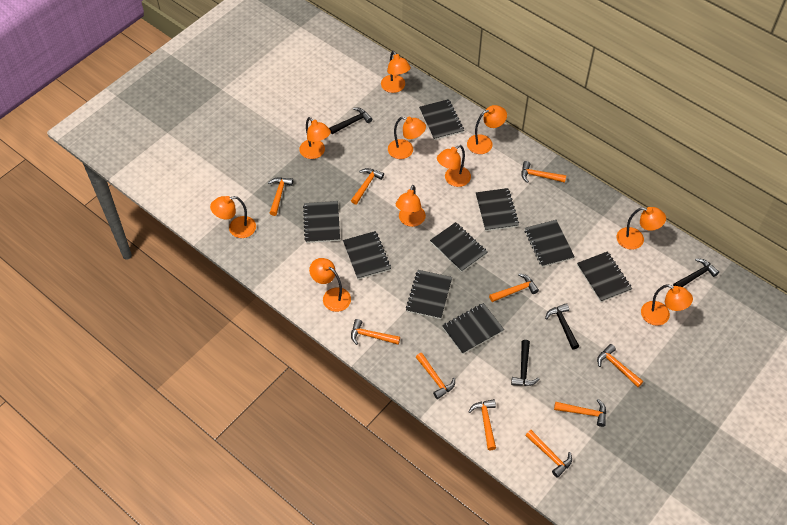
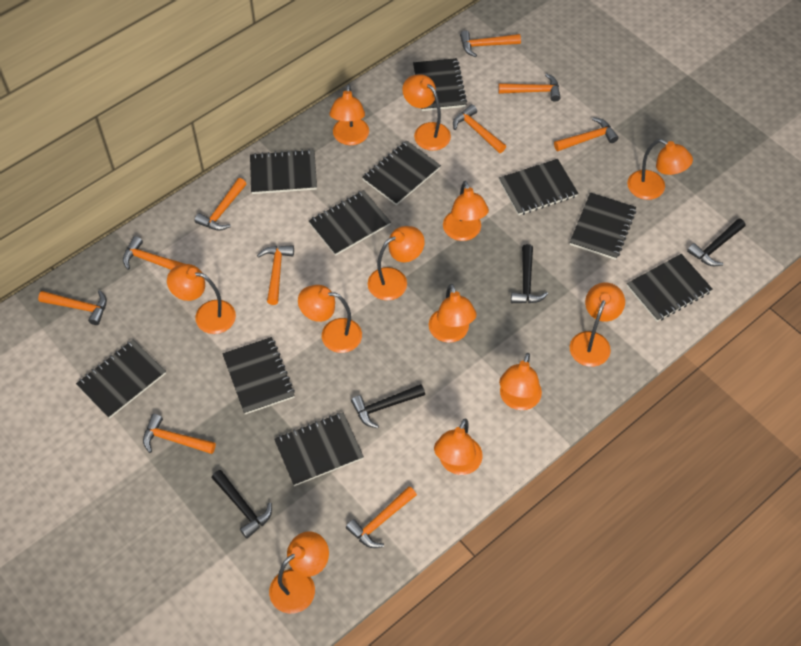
black notebook: [303,201,340,243] [343,231,391,279] [406,270,452,319] [419,99,464,140] [430,222,487,272] [442,303,504,354] [476,188,519,231] [525,220,574,267] [577,251,632,302] = 9 -> [76,340,166,419] [222,337,295,414] [250,149,317,194] [274,412,364,486] [309,190,391,256] [362,140,441,205] [413,58,467,111] [499,159,579,215] [570,192,636,260] [627,254,713,322] = 10
orange lamp: [210,196,256,238] [299,117,331,159] [309,258,351,312] [381,51,411,93] [388,117,426,159] [396,185,426,227] [437,145,471,187] [467,105,507,154] [617,207,666,250] [641,284,693,326] = 10 -> [167,264,236,334] [269,531,329,614] [298,285,362,353] [330,84,369,145] [368,226,425,301] [402,74,451,151] [429,284,477,343] [434,418,483,475] [443,181,489,241] [499,353,542,410] [570,283,625,367] [627,139,693,200] = 12

